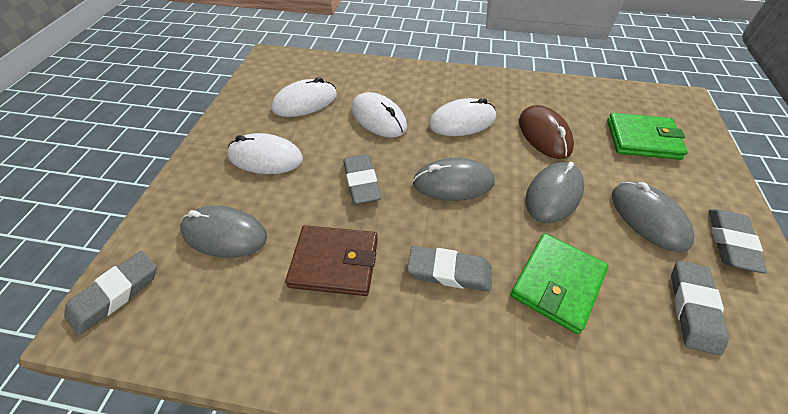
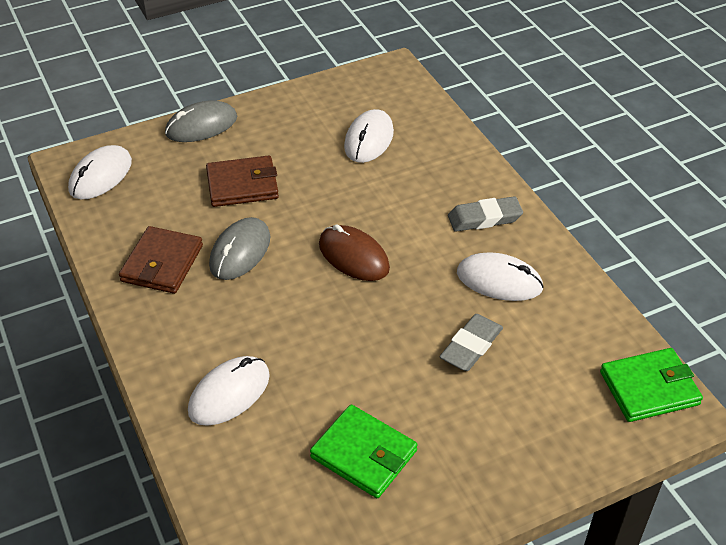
brown wallet: [285,225,378,296] = 1 -> [119,226,203,294] [206,155,279,207] = 2
grey eraser: [64,251,156,336] [343,154,381,204] [407,246,492,292] [671,261,729,355] [709,209,767,273] = 5 -> [439,314,503,371] [448,196,523,232] = 2
grey mouse: [180,206,267,258] [413,158,494,201] [525,162,584,223] [612,182,694,252] = 4 -> [165,100,237,142] [209,217,270,280] = 2

